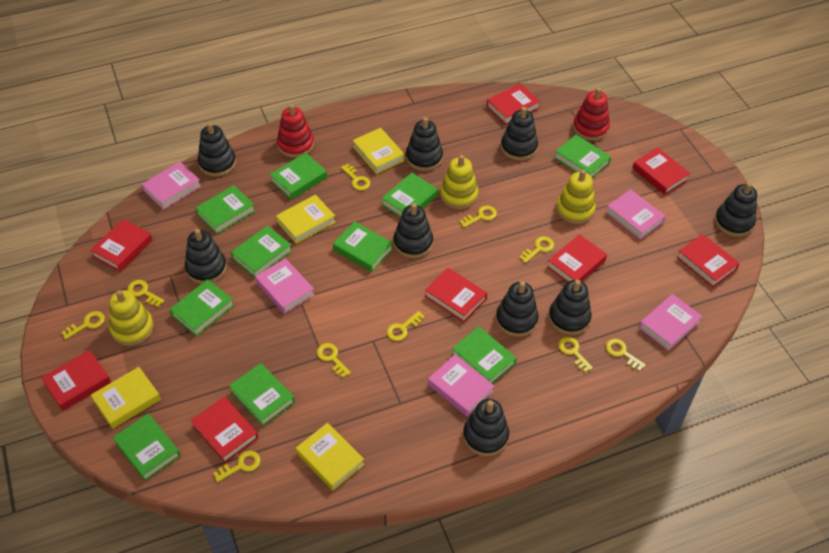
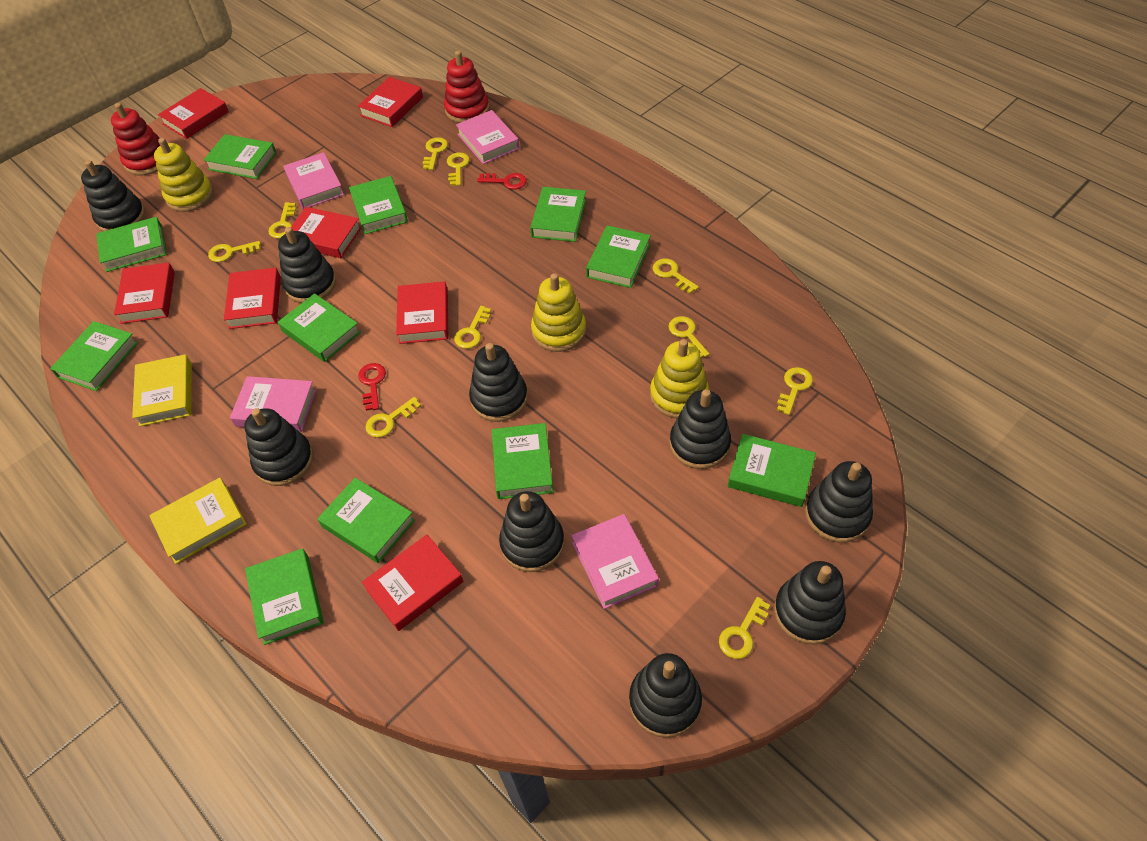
green book: [113,414,181,481] [169,279,234,336] [195,185,255,234] [229,363,295,426] [231,226,292,278] [270,152,327,200] [333,221,393,272] [382,173,438,217] [451,327,517,384] [554,135,611,178] = 10 -> [50,321,138,391] [96,217,167,272] [204,134,277,179] [245,548,324,645] [278,293,361,362] [317,478,415,563] [349,176,408,234] [492,423,553,499] [530,187,586,242] [586,225,651,288] [728,434,816,507] = 11
pink book: [142,162,201,210] [255,258,315,314] [428,355,494,417] [606,189,666,240] [639,294,703,351] = 5 -> [230,376,316,432] [284,152,344,209] [456,110,519,164] [571,514,659,609] = 4
red book: [41,350,111,411] [90,219,152,272] [191,397,258,463] [425,268,487,322] [486,84,540,125] [547,234,607,282] [632,147,690,195] [676,234,740,287] = 8 -> [114,263,175,324] [158,88,229,139] [224,268,281,329] [291,207,361,258] [358,77,423,127] [362,535,464,631] [396,281,448,344] = 7
red key: none = 0 -> [358,363,386,411] [477,173,527,190] = 2
yellow book: [91,367,161,429] [276,195,335,244] [296,423,365,491] [353,128,405,174] = 4 -> [132,354,192,427] [149,478,247,564] = 2

